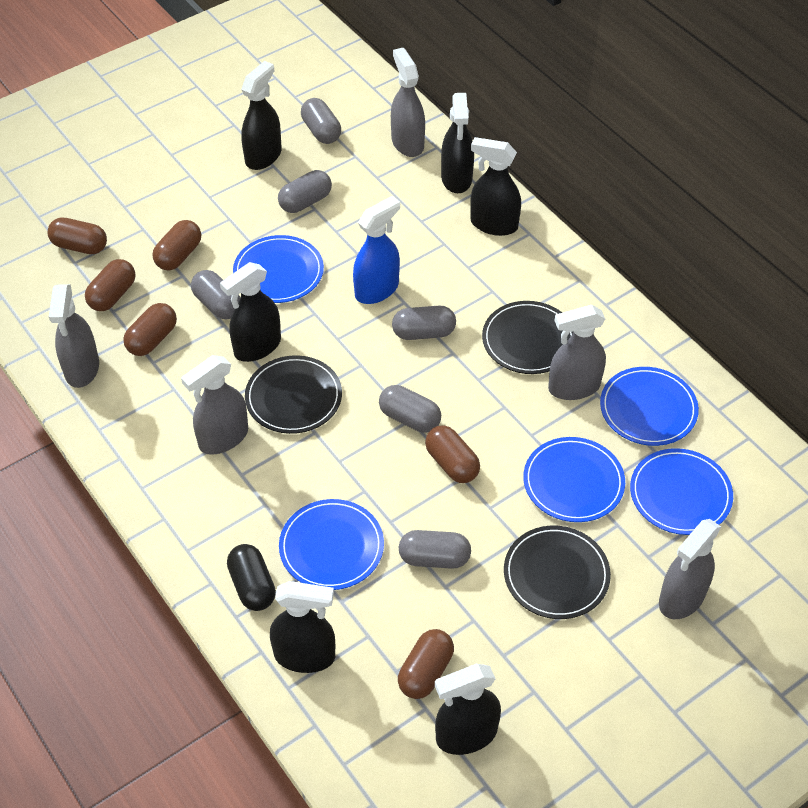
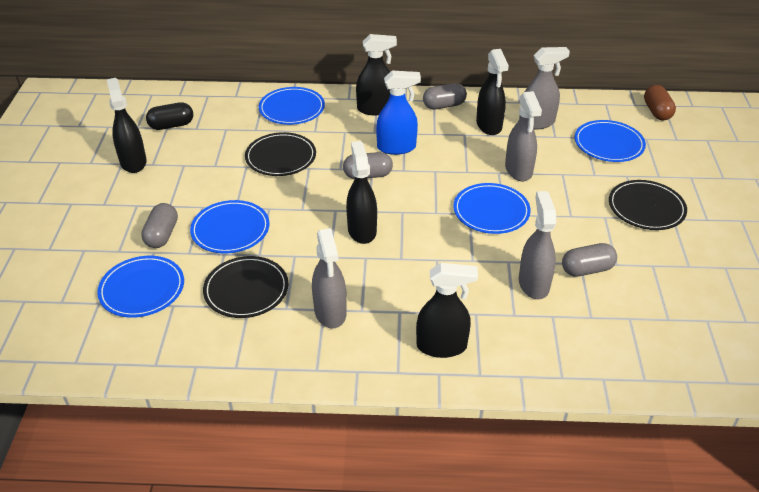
black spray bottle: [220,262,281,362] [241,61,282,170] [270,581,335,673] [435,664,501,755] [441,93,474,193] [470,137,521,236] = 6 -> [107,78,147,173] [346,141,377,244] [356,34,397,115] [416,263,478,358] [476,49,509,135] = 5
brown capsule: [48,218,107,254] [85,259,135,311] [123,303,177,356] [153,220,201,270] [398,629,454,699] [425,425,480,483] = 6 -> [644,85,676,121] = 1
grey capsule: [191,270,240,320] [278,170,332,213] [301,98,341,144] [379,385,441,433] [392,306,456,340] [399,530,471,569] = 6 -> [141,203,178,248] [343,152,393,179] [423,83,467,109] [562,243,617,277] = 4
grey spray bottle: [49,284,99,388] [181,355,248,455] [391,48,425,157] [548,305,606,400] [659,519,721,619] = 5 -> [312,228,347,328] [505,91,542,181] [519,47,570,130] [519,191,556,300] = 4

